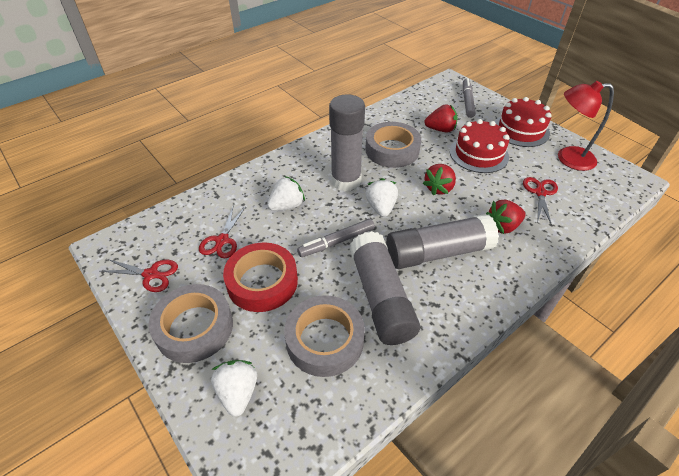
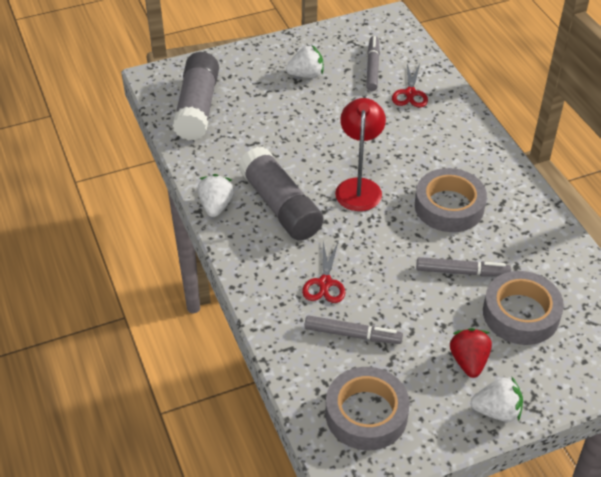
grey glue stick: [329,94,365,191] [349,231,420,345] [386,214,499,269] = 3 -> [172,52,219,141] [239,146,323,241] = 2
grey marker: [297,219,375,257] [463,78,476,118] = 2 -> [304,315,403,344] [366,36,380,91] [416,257,511,277] = 3
red cake: [450,119,510,173] [495,97,552,147] = 2 -> none = 0
red scissors: [100,259,178,292] [199,206,246,258] [523,177,558,225] = 3 -> [302,242,345,303] [392,64,428,107] = 2
red strawberry: [423,164,456,195] [424,104,458,133] [486,199,526,234] = 3 -> [450,328,492,378] = 1
red tape: [223,242,298,312] = 1 -> none = 0

